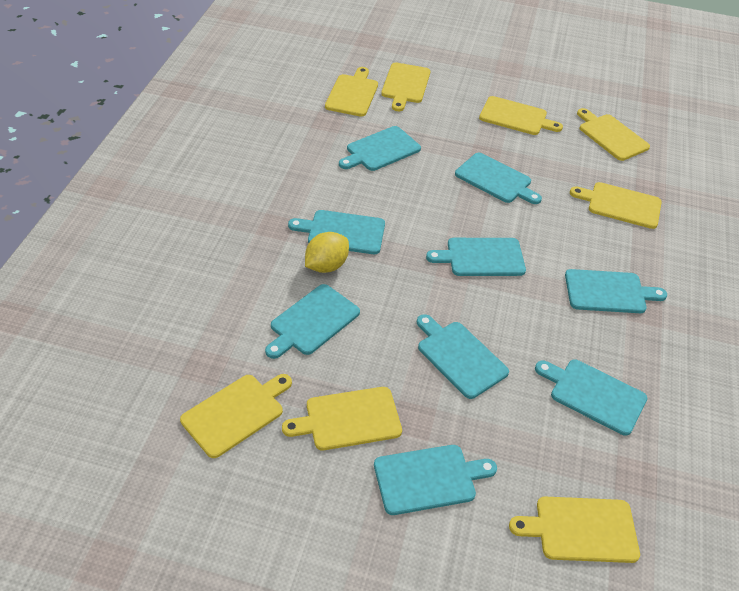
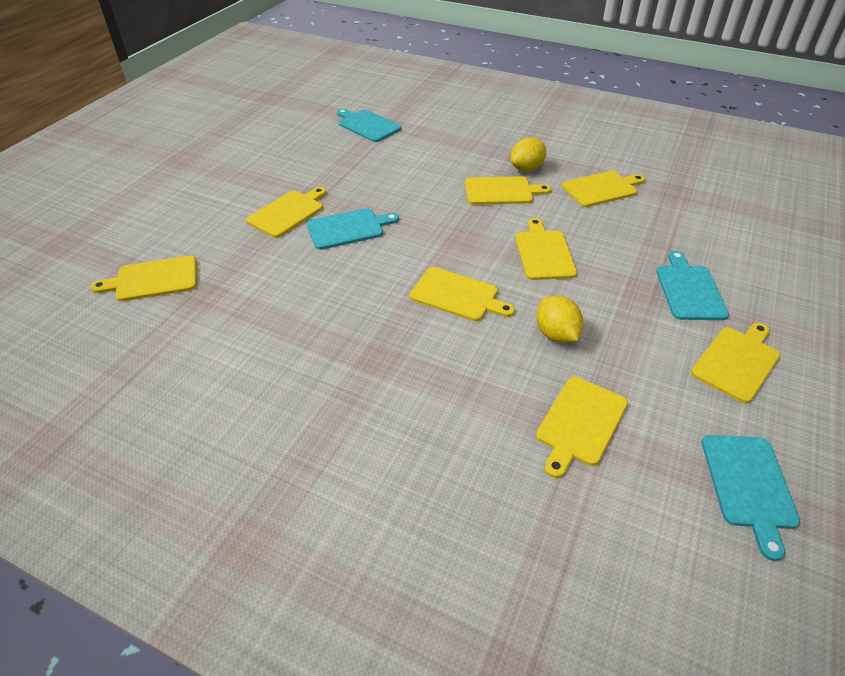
turquoise cutting board: [265,284,360,359] [288,210,385,254] [339,126,421,171] [374,445,497,515] [417,314,509,399] [426,238,526,276] [455,153,542,204] [535,359,647,436] [565,269,667,313] = 9 -> [306,208,399,250] [337,109,401,142] [656,251,729,320] [701,435,800,561] = 4
yellow lemon: [305,232,349,273] = 1 -> [511,138,546,171] [536,296,583,343] = 2

